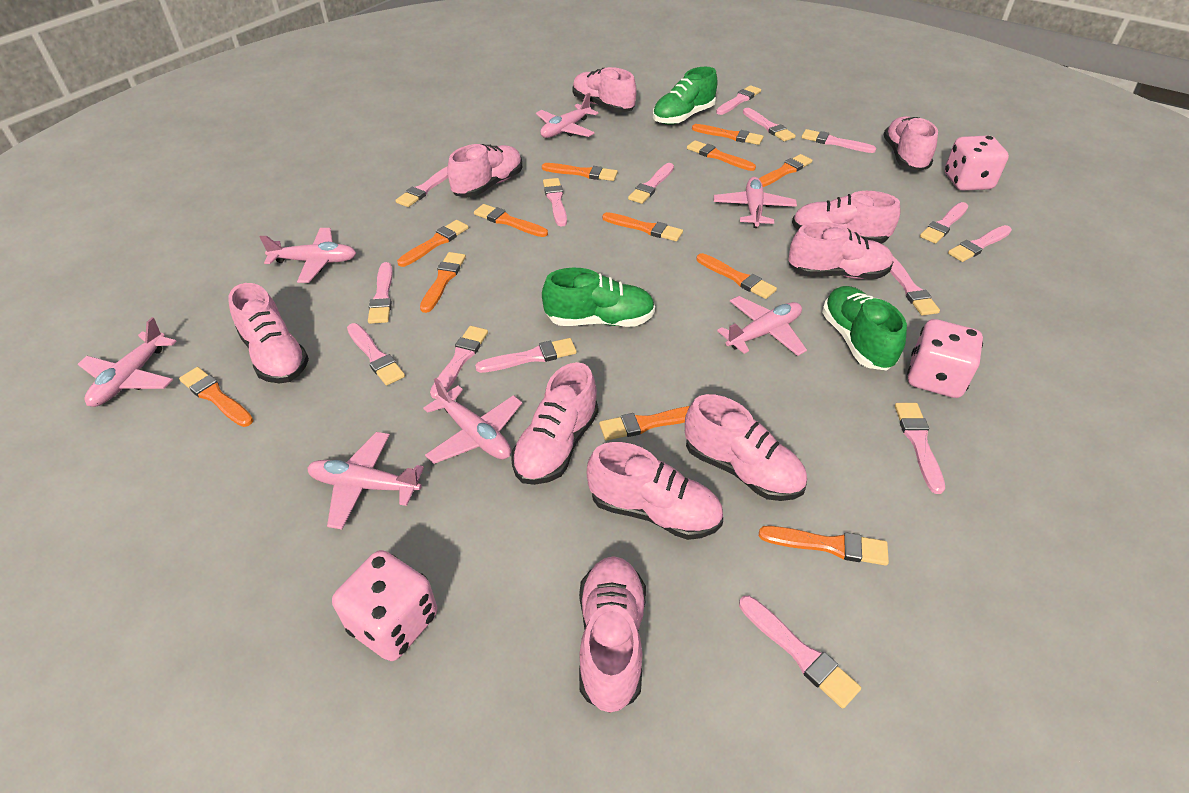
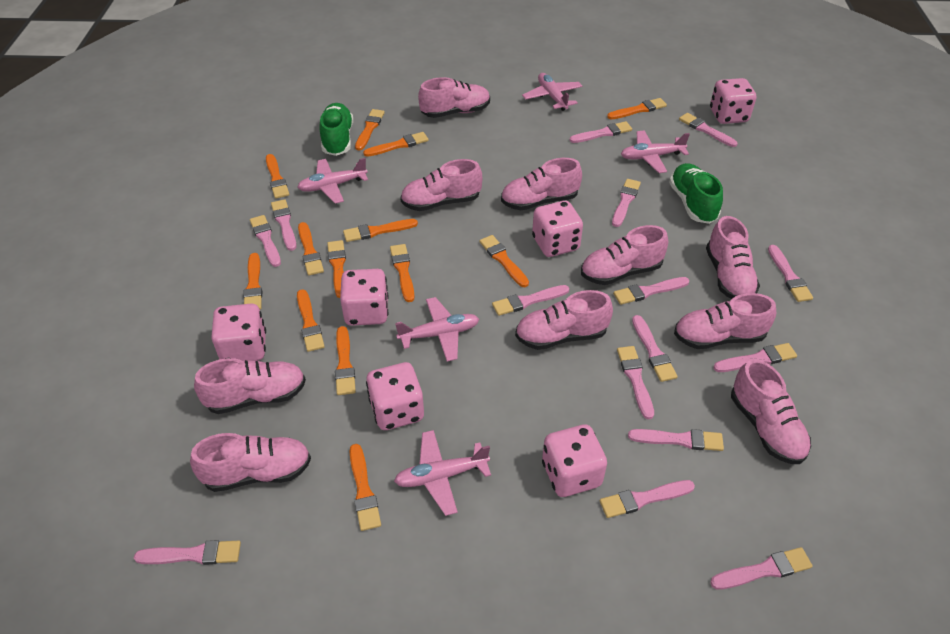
green shoe: [542,268,655,327] [653,67,718,125] [822,286,907,370] = 3 -> [319,103,353,156] [669,163,723,224] = 2
orange brush: [179,367,253,427] [397,220,469,267] [420,252,466,313] [474,204,548,237] [542,163,618,181] [599,406,690,440] [602,212,683,241] [687,140,756,171] [692,124,763,145] [697,253,777,299] [759,154,812,187] [759,526,889,566] = 12 -> [243,253,262,310] [266,154,289,199] [297,289,325,352] [298,222,324,275] [327,240,346,298] [335,326,356,395] [343,219,418,242] [349,444,381,531] [355,109,385,151] [363,132,429,157] [390,244,415,302] [480,235,529,287] [607,98,667,119] = 13
pink dice: [332,550,437,661] [907,319,983,398] [945,135,1009,191] = 3 -> [211,303,266,361] [340,269,389,326] [366,362,424,430] [532,201,583,257] [542,425,607,497] [710,78,756,124] = 6
pink plane: [78,317,176,407] [260,228,356,283] [307,432,424,530] [423,378,522,464] [536,93,599,138] [714,177,797,228] [717,296,807,356] = 7 -> [297,158,368,204] [394,430,491,516] [395,297,479,361] [522,73,582,111] [621,130,690,173] = 5

